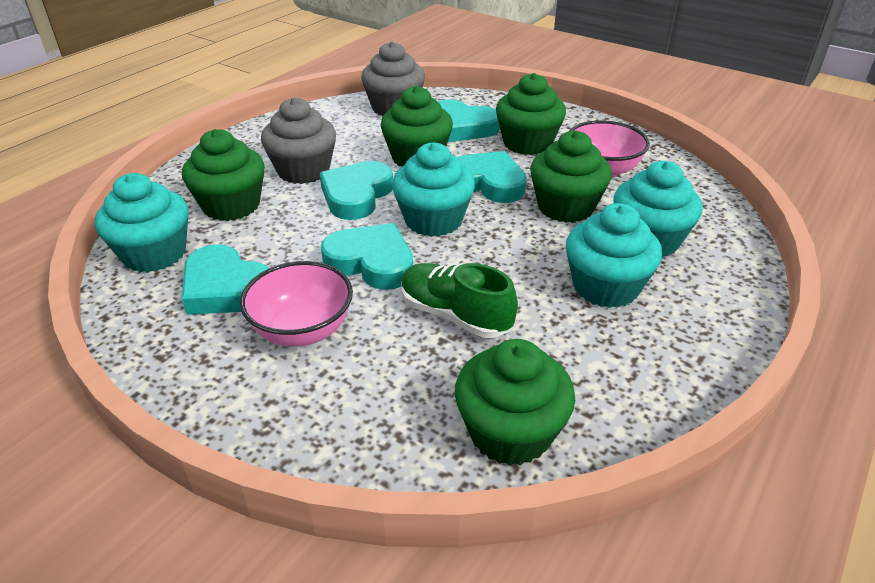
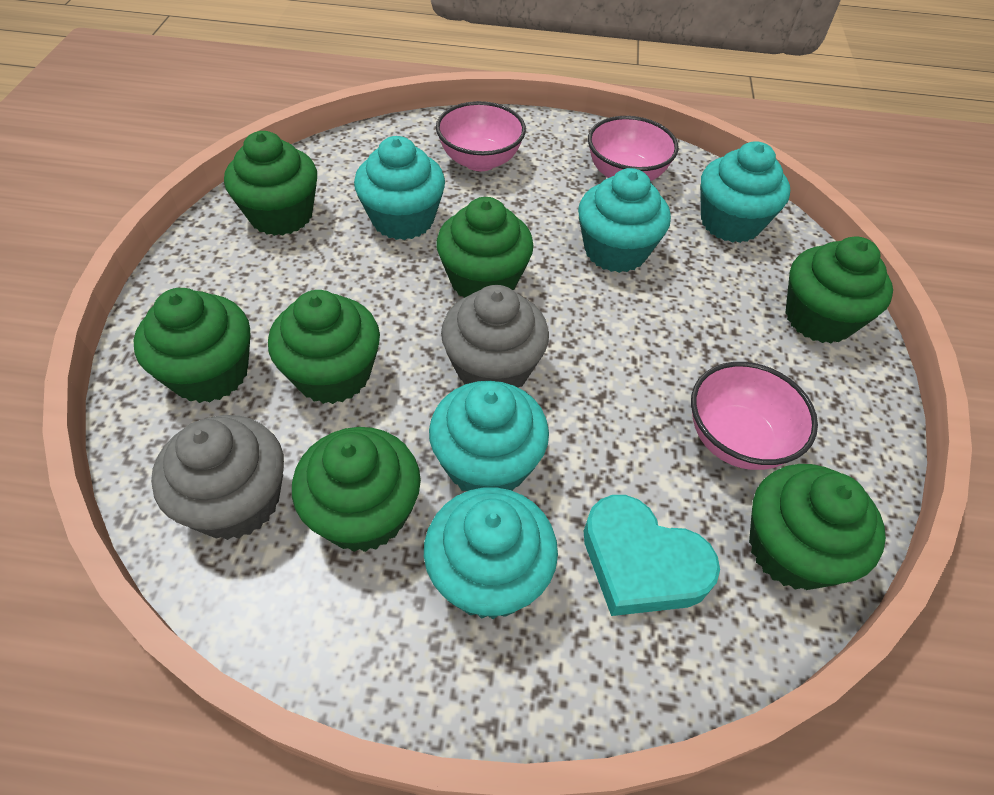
green cupcake: [182,129,265,221] [380,86,453,167] [455,339,575,466] [496,73,566,155] [530,131,612,223] = 5 -> [134,288,251,403] [224,131,317,236] [268,290,380,404] [292,427,421,552] [436,197,534,298] [749,464,886,590] [785,236,893,343] = 7
green shoe: [401,263,518,338] = 1 -> none = 0
pink bowl: [240,261,353,347] [569,120,650,178] = 2 -> [436,101,526,171] [588,116,679,181] [691,362,818,470] = 3
turquoise cupcake: [95,173,188,273] [392,143,475,237] [566,203,662,308] [614,161,703,257] = 4 -> [354,136,445,240] [424,487,558,619] [429,381,549,491] [578,168,671,273] [700,141,790,243] = 5
turquoise heart: [182,244,269,315] [319,161,393,220] [321,223,413,290] [438,99,500,142] [456,151,527,203] = 5 -> [584,495,720,616] = 1

